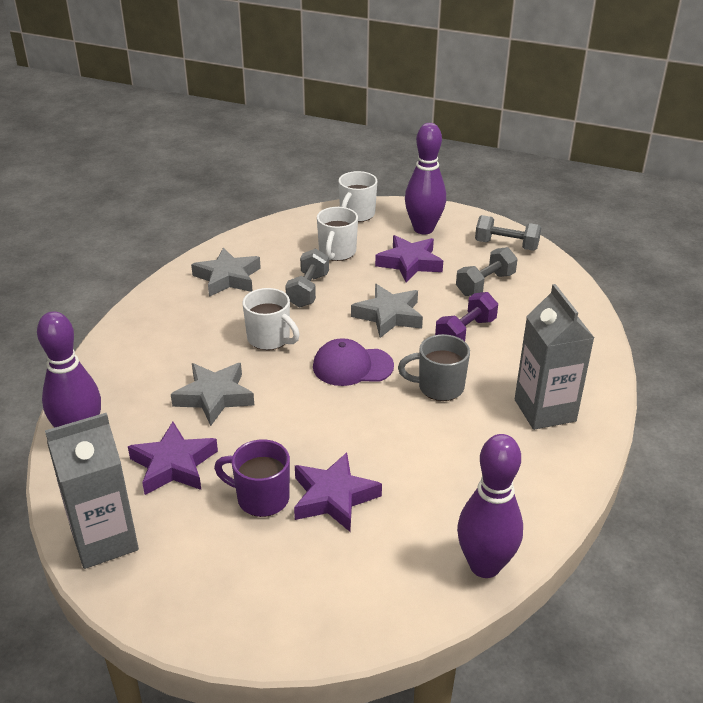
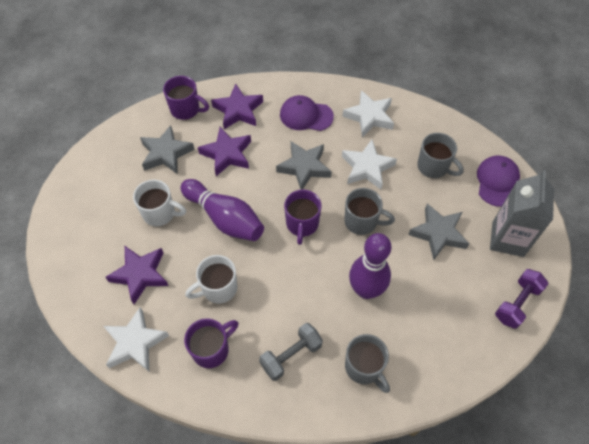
grey carton: [45,413,139,569] [515,284,594,430] = 2 -> [490,170,554,257] = 1
grey dumbbell: [285,248,329,308] [456,247,518,296] [475,215,541,251] = 3 -> [259,323,323,381] = 1
grey mug: [398,334,470,401] = 1 -> [344,188,395,235] [345,334,390,393] [417,133,464,178] = 3
purple bowling pin: [37,311,101,428] [405,123,446,234] [457,434,523,578] = 3 -> [181,179,264,241] [349,233,391,299] = 2
purple cap: [313,338,394,386] = 1 -> [280,95,334,131] [477,156,520,207] = 2
purple mug: [214,440,290,517] = 1 -> [163,76,209,120] [184,318,238,368] [284,190,322,245] = 3
white mug: [243,288,300,350] [317,207,358,261] [339,171,377,222] = 3 -> [133,180,186,226] [185,255,237,304] = 2
white star: none = 0 -> [103,307,169,371] [342,90,394,137] [342,140,397,189] = 3

